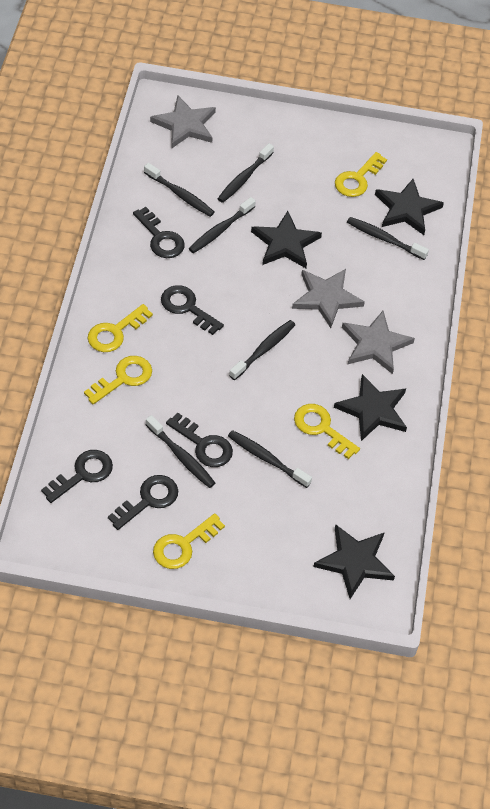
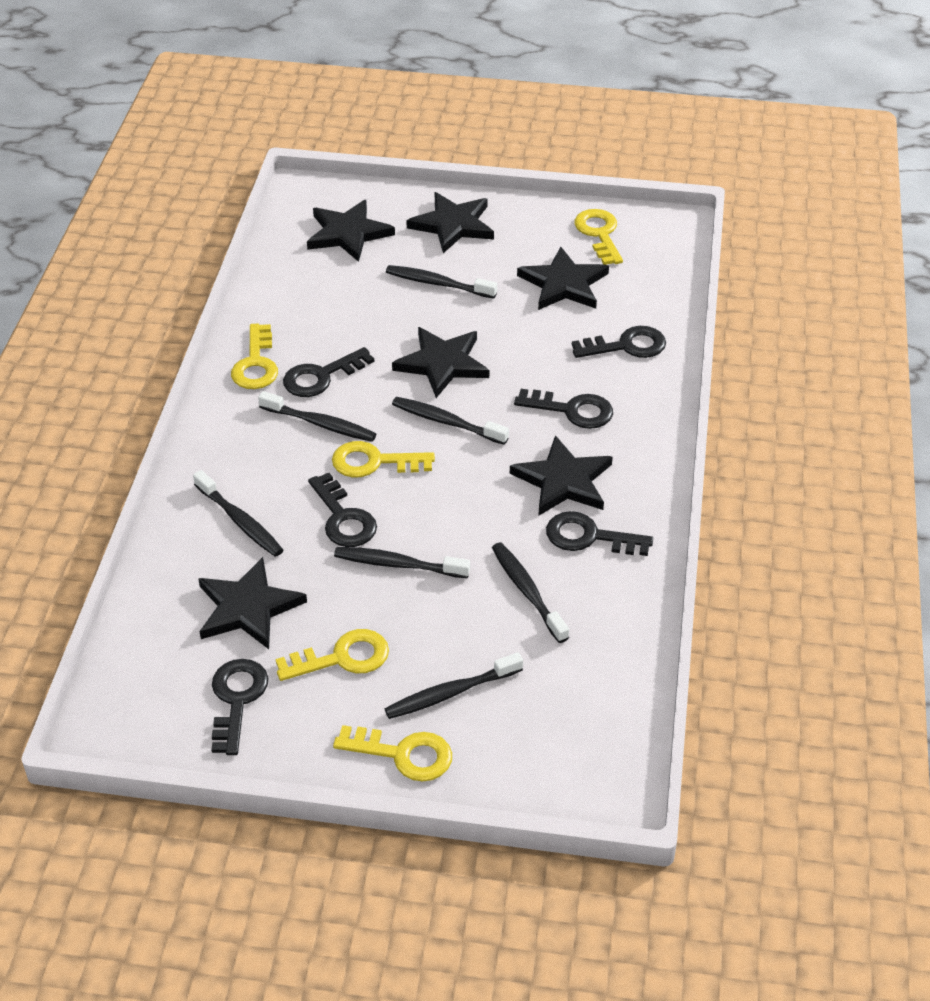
black key: [41,450,113,503] [108,475,178,530] [133,207,185,258] [161,285,224,335] [166,413,233,467] = 5 -> [211,659,268,755] [283,347,374,397] [308,473,377,547] [514,389,613,429] [546,511,653,556] [572,326,666,358] = 6
black star: [251,211,322,268] [313,524,395,599] [334,374,407,441] [375,179,444,235] = 4 -> [198,557,307,649] [307,200,395,262] [392,327,489,398] [406,192,494,253] [510,435,613,516] [517,247,609,310] = 6
grey star: [150,96,216,149] [292,269,365,328] [342,311,415,374] = 3 -> none = 0

